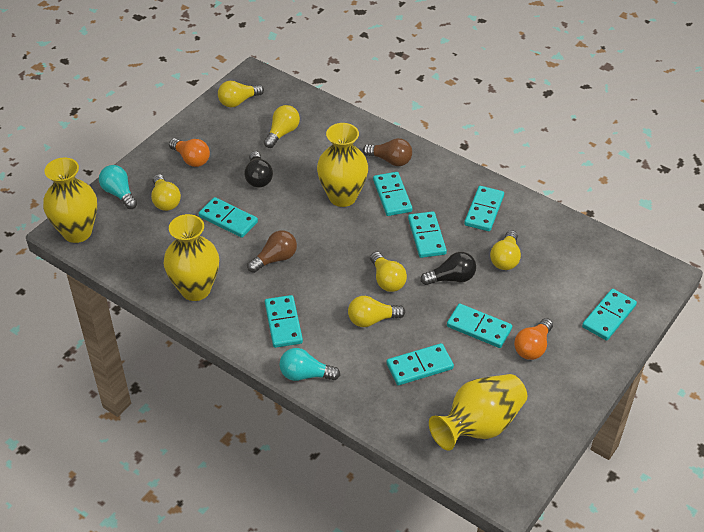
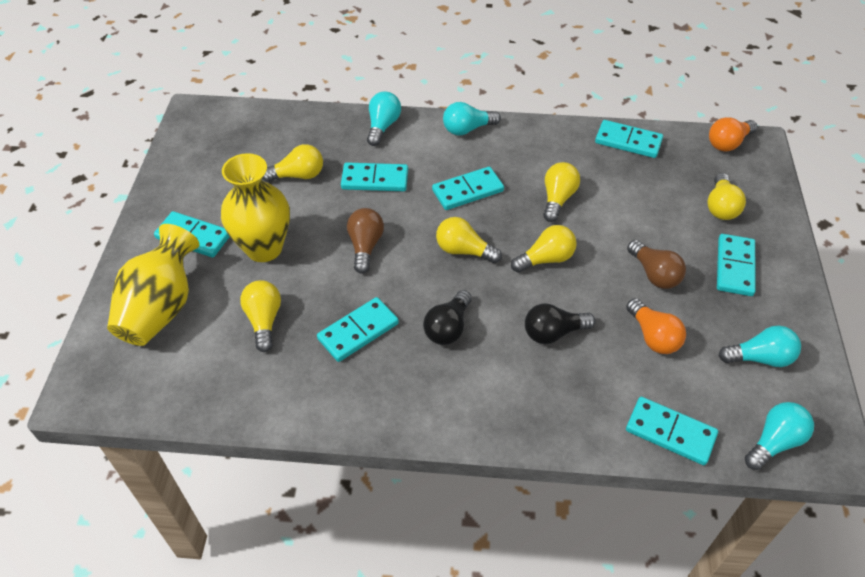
turquoise domino: [199,197,258,238] [265,295,303,348] [373,172,412,216] [387,343,454,385] [408,211,447,258] [447,303,512,348] [464,186,504,231] [582,289,637,341] = 8 -> [154,211,230,258] [317,297,399,362] [341,162,408,191] [432,167,504,210] [595,120,663,158] [626,397,718,465] [717,234,756,296] = 7
turquoise light bulb: [99,165,137,209] [279,348,340,381] = 2 -> [367,92,401,146] [443,102,501,135] [719,325,801,367] [745,402,814,470] = 4
yellow vase: [43,157,97,243] [164,214,219,301] [317,123,368,207] [429,374,527,451] = 4 -> [107,224,200,346] [221,153,290,262] = 2

